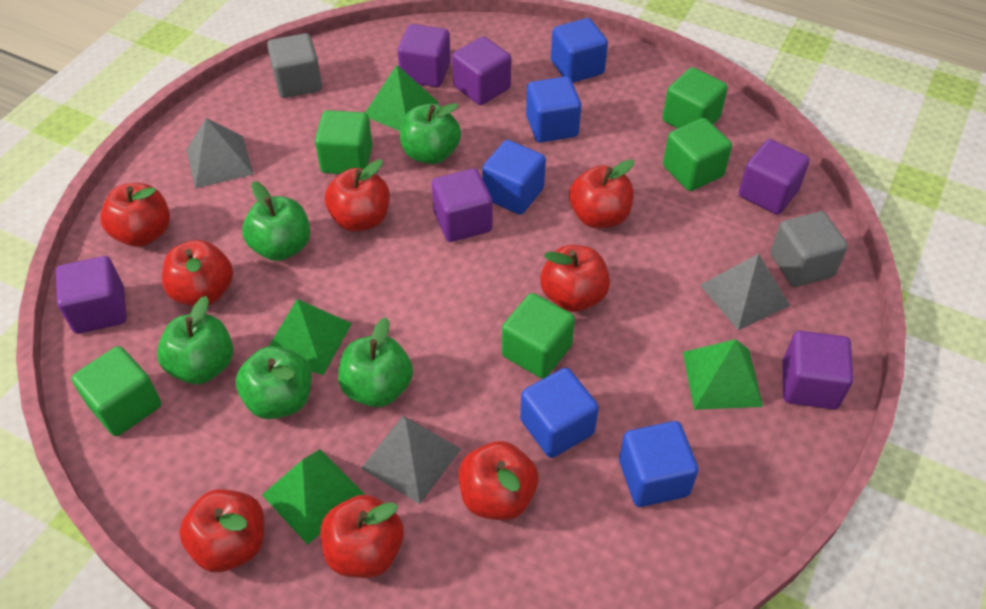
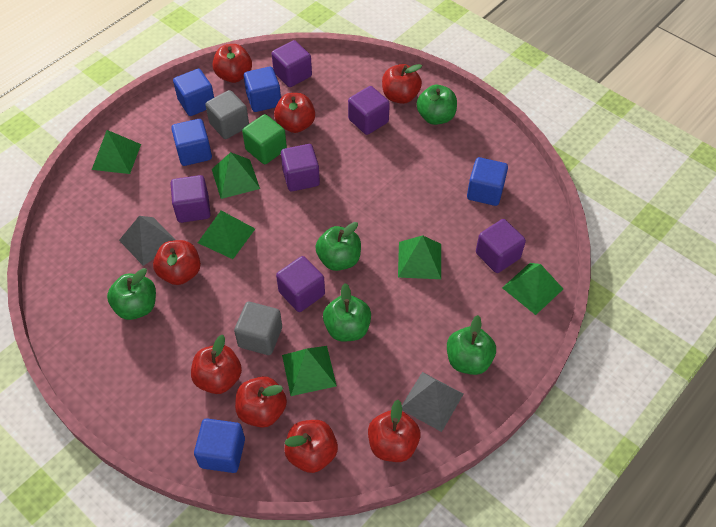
green cube: [72,346,161,436] [315,110,372,174] [502,293,575,379] [663,67,728,129] [663,118,732,191] = 5 -> [242,114,287,164] = 1
green pyramid: [262,449,365,545] [269,299,352,375] [365,65,439,131] [683,339,763,410] = 4 -> [92,130,141,174] [198,211,255,259] [212,152,260,199] [282,346,337,396] [398,235,441,279] [502,263,563,315] = 6
grey pyramid: [186,118,254,188] [360,416,461,504] [700,253,790,330] = 3 -> [119,216,175,266] [402,372,463,432] = 2

